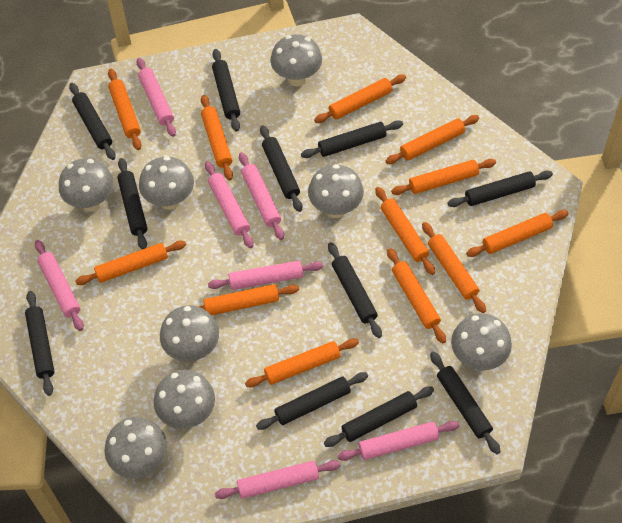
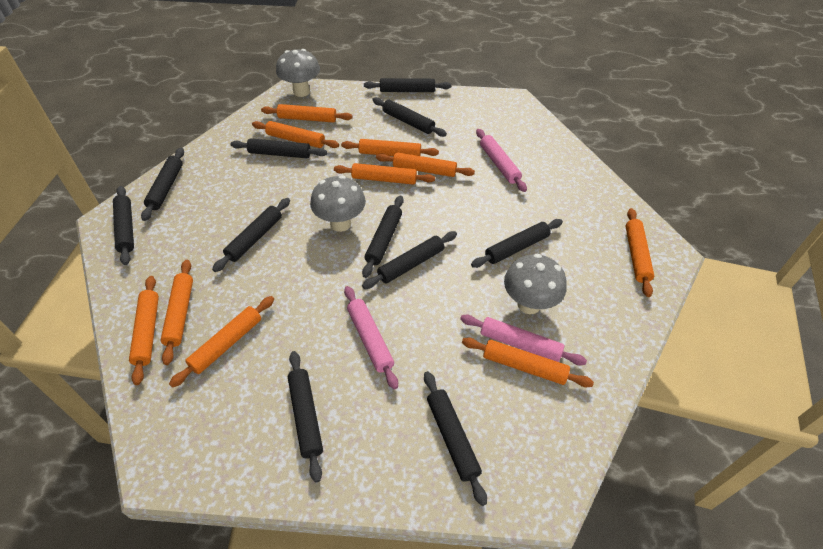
grey mushroom: [59,158,114,211] [104,417,167,478] [139,156,194,210] [154,370,215,429] [160,305,219,362] [270,34,322,86] [308,164,364,218] [451,313,512,370] = 8 -> [276,49,320,97] [310,175,366,232] [504,253,567,314] = 3
orange rolling pin: [75,241,186,285] [108,69,142,150] [198,284,299,315] [201,95,233,181] [245,338,359,388] [314,75,406,123] [375,187,435,275] [386,115,479,164] [387,248,446,343] [391,159,496,195] [422,222,486,313] [466,210,569,257] = 12 -> [129,276,159,385] [161,260,193,365] [169,296,274,388] [252,121,339,148] [261,104,352,123] [334,163,435,185] [341,139,439,156] [376,152,475,177] [462,337,594,387] [626,208,654,297] = 10
pink rolling pin: [35,240,84,331] [136,58,176,137] [205,161,253,248] [208,261,323,290] [215,460,341,499] [239,152,284,240] [337,421,459,461] = 7 -> [344,286,398,390] [460,314,587,365] [476,129,527,192] = 3

